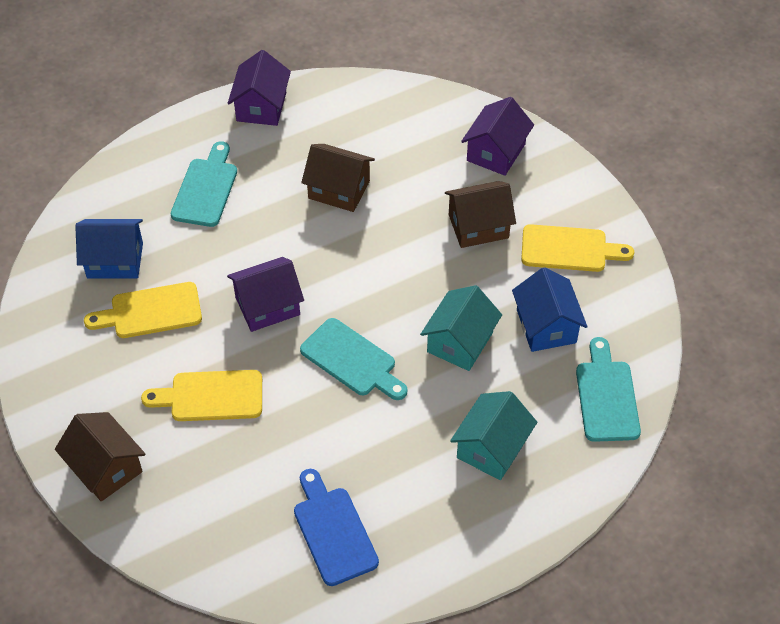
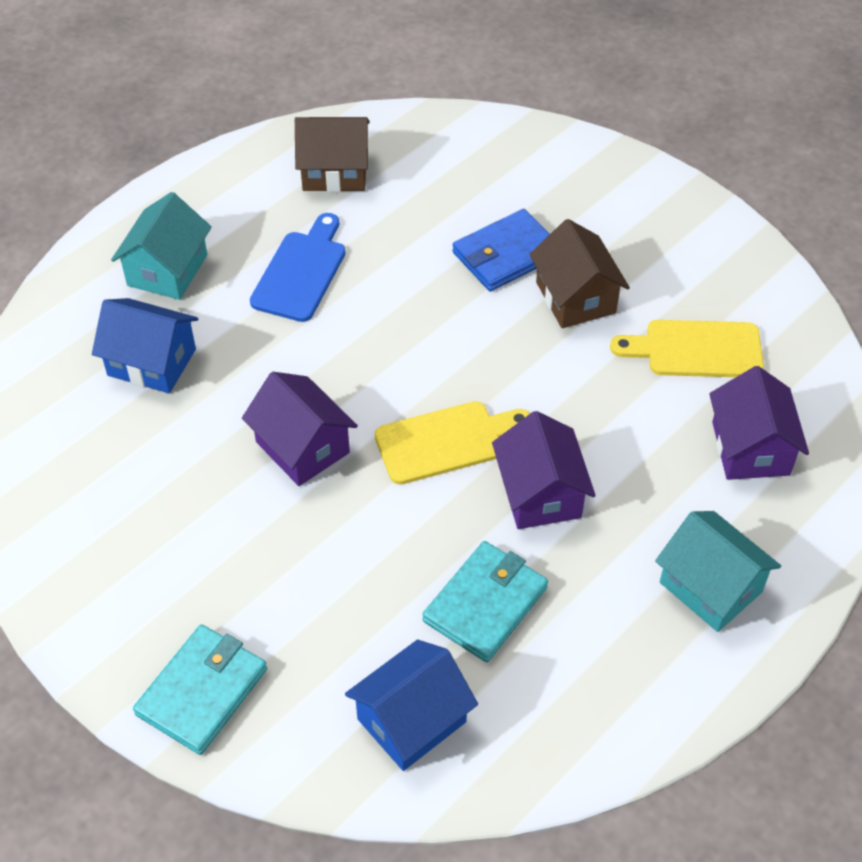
blue wallet: none = 0 -> [452,209,550,291] = 1
brown house: [55,412,145,501] [301,144,375,212] [445,181,516,248] = 3 -> [295,117,370,192] [529,219,630,328] = 2
turquoise cutting board: [171,141,237,227] [300,318,408,400] [576,337,641,442] = 3 -> none = 0
turquoise wallet: none = 0 -> [133,624,267,755] [422,541,548,662] = 2
yellow cutting board: [84,282,202,338] [141,370,262,421] [521,224,634,272] = 3 -> [375,401,530,485] [610,320,764,377] = 2

